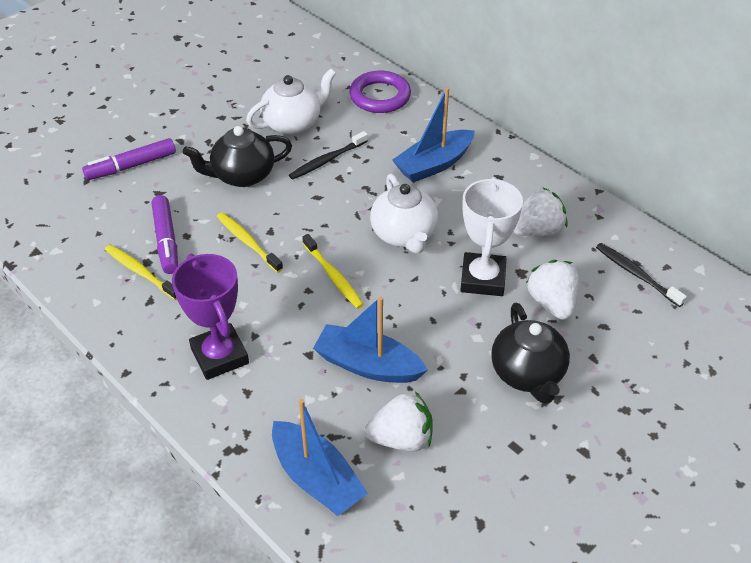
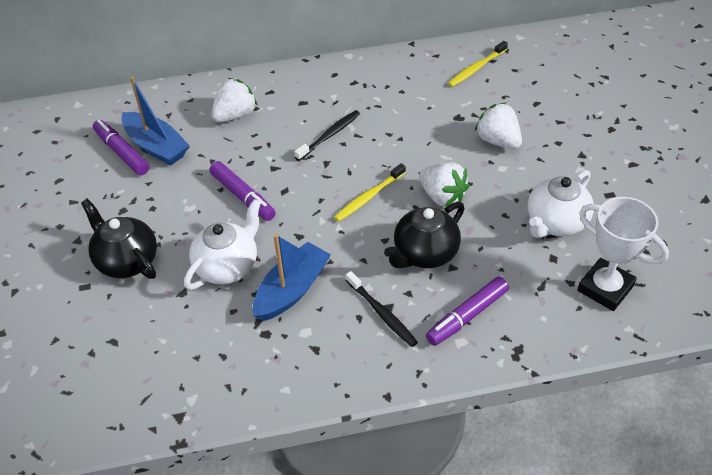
blue boat: [272,399,368,516] [313,296,428,383] [392,87,475,183] = 3 -> [121,77,190,165] [253,234,331,321] = 2
purple marker: [82,138,176,180] [151,195,178,274] = 2 -> [93,120,149,175] [209,161,276,221] [426,276,509,346] = 3
purple ring: [349,71,411,113] = 1 -> none = 0
purple trophy: [172,254,249,380] = 1 -> none = 0
yellow toothbrush: [105,245,177,300] [217,212,283,273] [302,234,364,309] = 3 -> [334,163,406,221] [448,41,508,87] = 2

